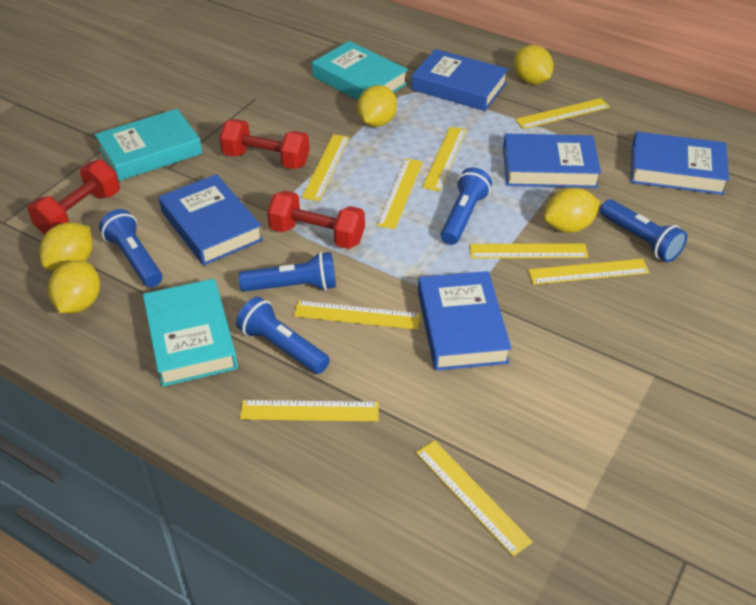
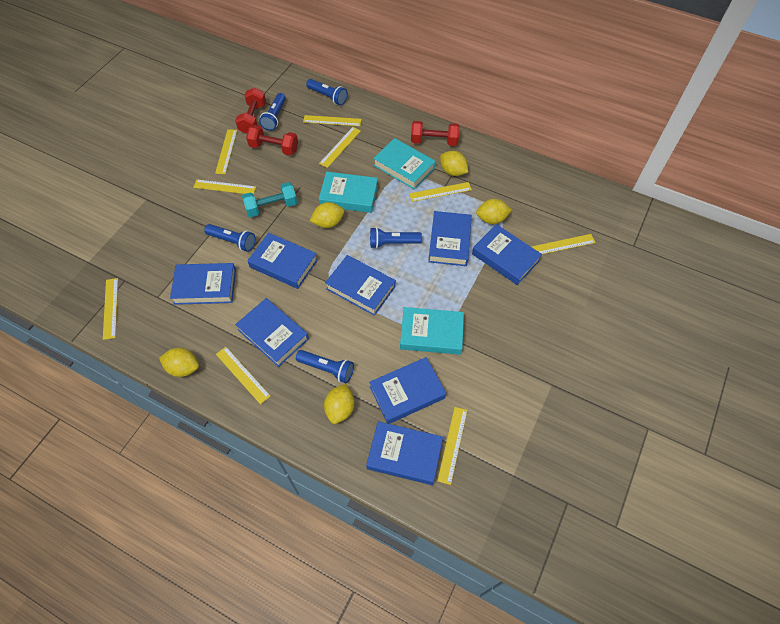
blue book: [159,174,263,265] [411,49,508,111] [418,271,512,371] [503,134,601,188] [630,131,729,195] = 5 -> [170,263,236,305] [235,298,309,367] [247,233,318,289] [325,255,396,316] [366,421,443,485] [369,357,446,424] [428,211,472,266] [472,224,542,285] = 8
turquoise dumbbell: none = 0 -> [242,182,297,217] = 1

